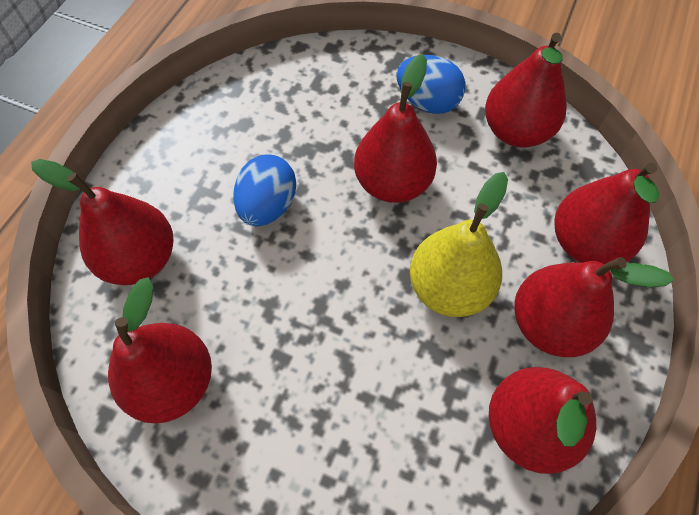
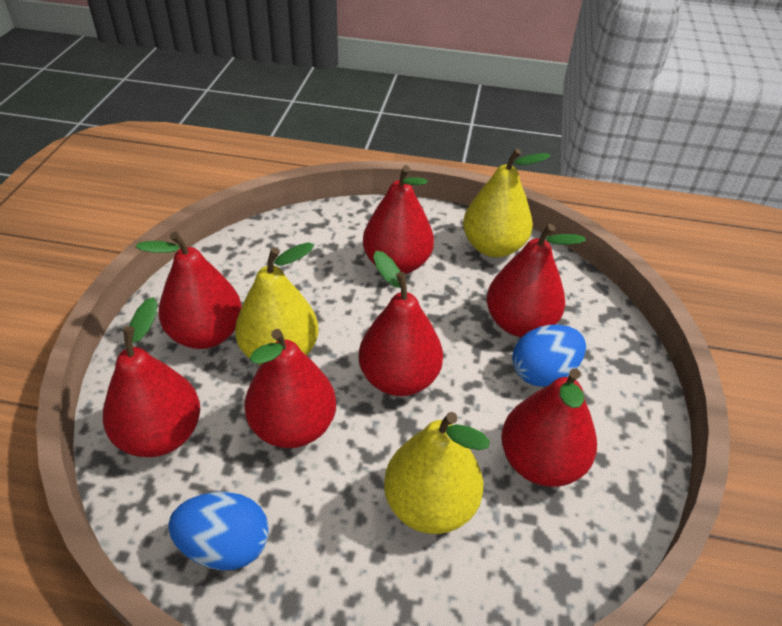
yellow pear: [410,172,508,317] = 1 -> [235,242,318,365] [384,412,490,534] [463,148,551,257] = 3

